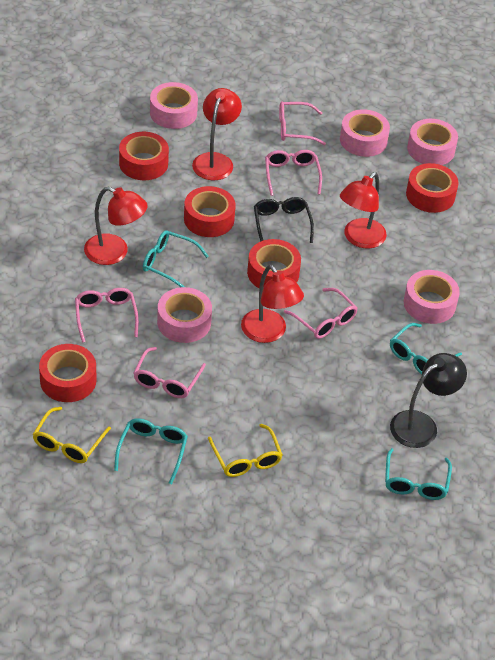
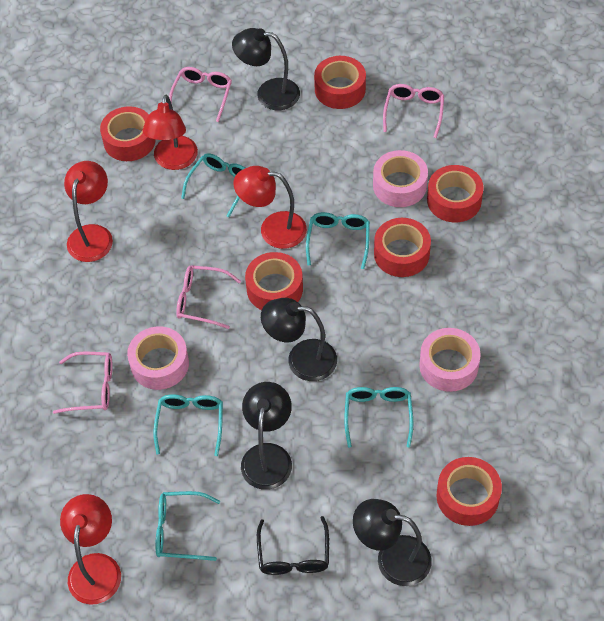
black lamp: [390,353,467,448] = 1 -> [232,28,300,110] [241,382,292,490] [261,298,337,381] [353,499,432,586] = 4
pink glasses: [75,288,139,343] [134,347,206,398] [265,150,322,196] [279,101,326,145] [284,288,358,339] = 5 -> [53,352,113,414] [169,67,232,122] [176,265,241,329] [383,84,444,138] = 4
pink tape: [150,82,198,129] [157,287,212,343] [340,109,390,157] [404,270,460,324] [407,119,458,165] = 5 -> [127,326,189,390] [373,150,428,207] [419,328,481,392] = 3
red tape: [39,344,96,402] [119,132,169,180] [184,186,236,237] [247,239,301,288] [406,163,459,213] = 5 -> [100,106,156,161] [245,252,303,310] [314,56,366,109] [374,218,431,277] [427,165,484,222] [436,457,502,526] = 6
turquoise glasses: [114,418,188,484] [143,230,209,287] [385,448,452,500] [390,323,462,374] = 4 -> [153,394,223,456] [155,491,220,561] [181,153,245,217] [306,212,370,269] [344,387,413,448] = 5
yellow glasses: [32,407,111,463] [208,424,283,477] = 2 -> none = 0

